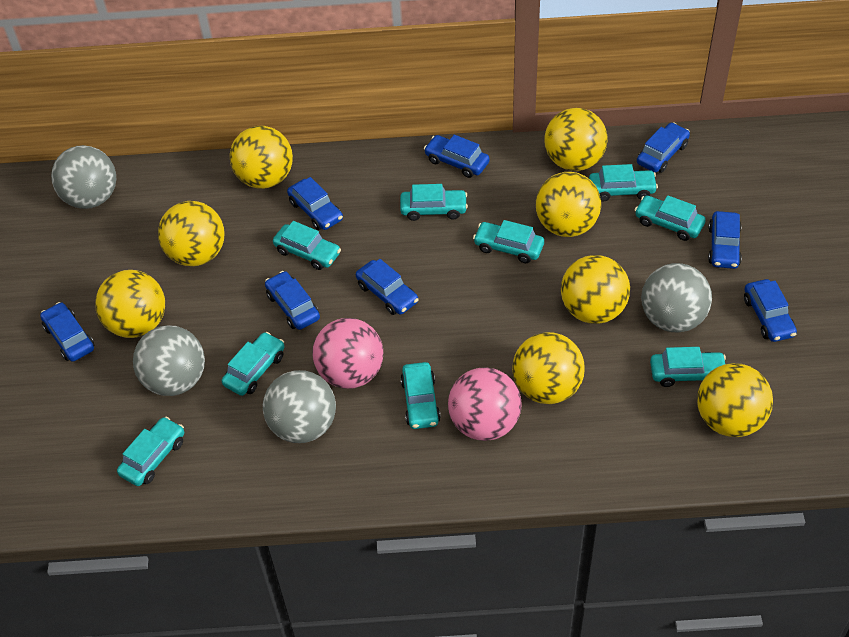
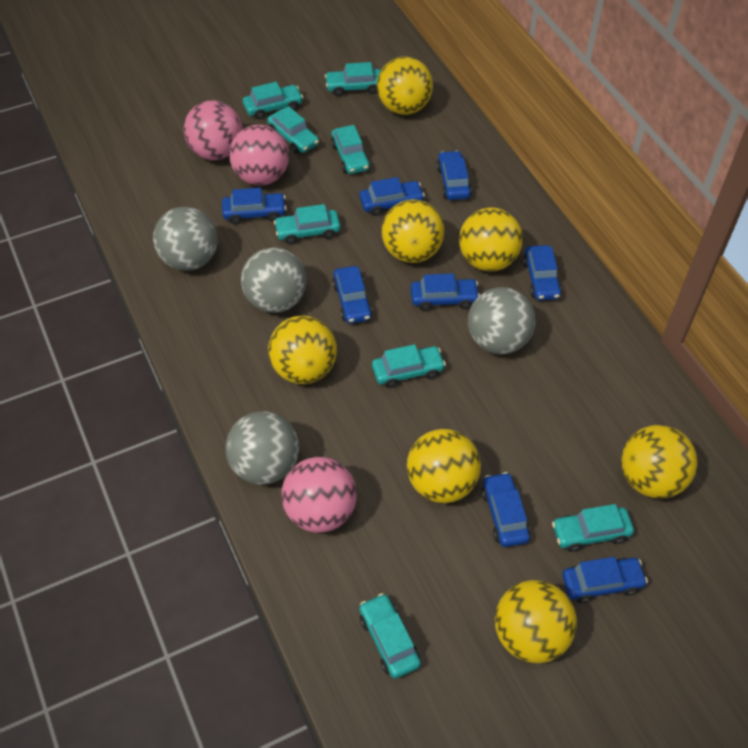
pink ball: [312,318,383,388] [448,367,522,441] = 2 -> [184,101,243,160] [229,125,289,186] [281,457,357,533] = 3
turquoise car: [117,417,184,486] [222,332,285,396] [273,221,341,270] [400,184,468,221] [400,362,441,429] [473,220,544,263] [589,164,658,202] [635,195,706,241] [650,347,726,387] = 9 -> [243,82,303,119] [267,106,319,154] [274,204,340,244] [325,62,381,96] [331,125,370,174] [359,593,421,679] [372,344,446,388] [552,504,634,552] = 8
yellow ball: [95,270,165,338] [158,201,225,266] [230,126,293,189] [512,332,585,404] [536,172,601,237] [544,108,608,171] [561,255,630,324] [697,363,773,437] = 8 -> [268,316,337,384] [377,57,433,115] [381,199,445,263] [407,429,481,503] [459,207,523,272] [495,580,577,663] [621,425,698,499] = 7

